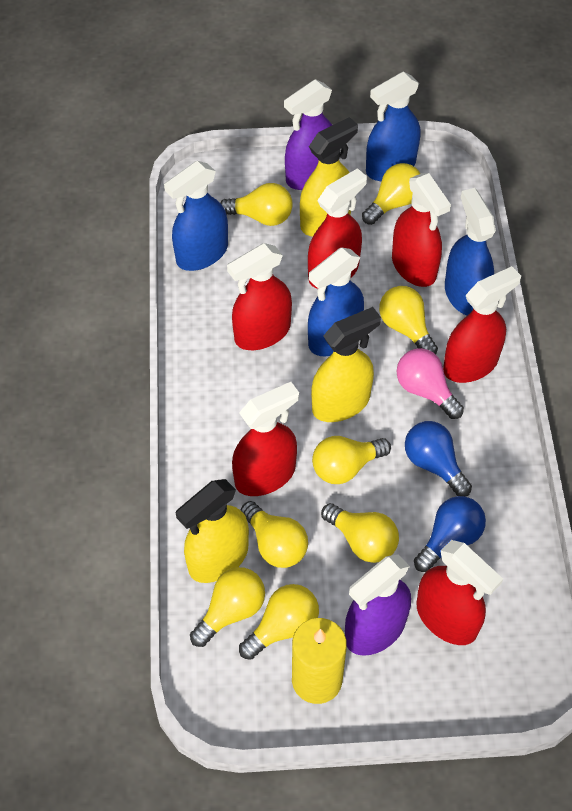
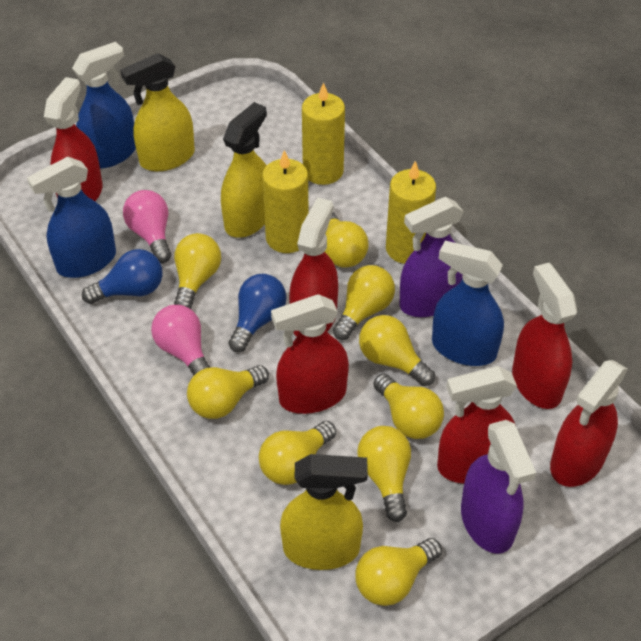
blue spray bottle: [164,161,228,271] [308,248,364,357] [366,71,420,181] [445,188,496,315] = 4 -> [27,157,116,278] [72,42,136,169] [432,241,504,366] = 3
pink light bulb: [396,348,464,419] = 1 -> [123,190,171,263] [151,305,210,376] = 2
yellow candle: [292,618,347,704] = 1 -> [262,150,309,253] [302,82,345,185] [386,161,436,264] = 3
yellow light bulb: [190,567,265,647] [220,183,293,226] [239,584,319,660] [241,501,308,568] [312,436,391,484] [321,503,399,563] [362,163,420,225] [379,286,438,354] = 8 -> [174,233,221,309] [187,365,269,419] [259,421,336,485] [325,212,369,268] [333,265,395,340] [355,538,442,606] [357,426,411,522] [359,315,435,386] [374,374,444,439] = 9

